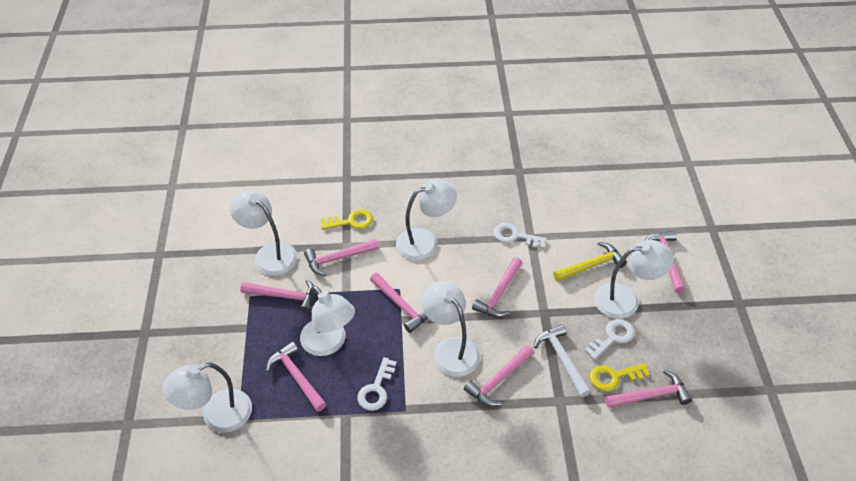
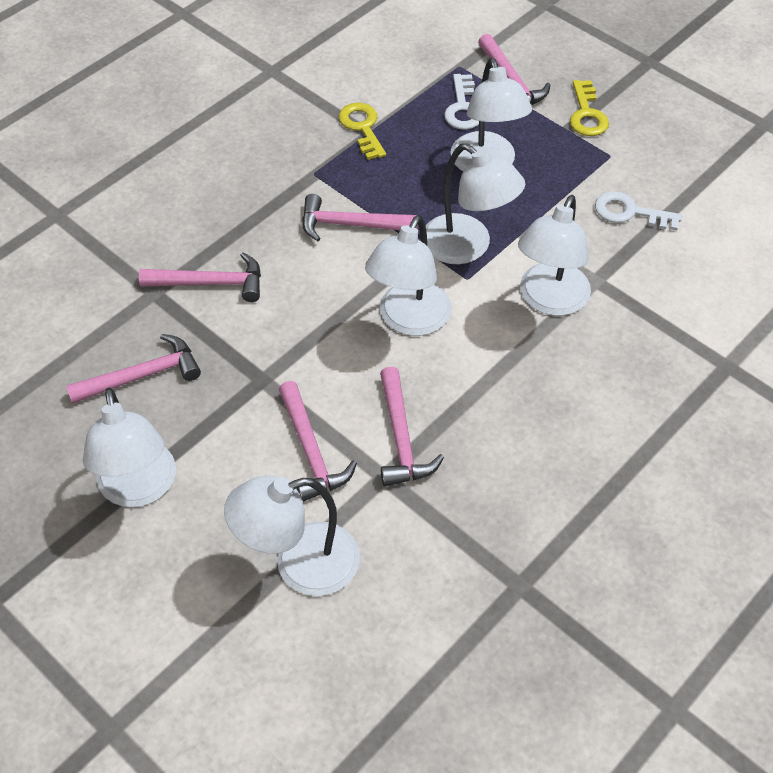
pink hammer: [240,280,315,313] [266,342,326,412] [304,239,379,276] [370,273,428,333] [464,345,534,406] [472,257,522,318] [605,370,692,408] [645,230,685,293] = 8 -> [66,334,201,404] [139,252,261,302] [279,381,357,502] [302,194,418,241] [380,367,444,486] [478,34,550,105] = 6
white hammer: [534,324,591,397] = 1 -> none = 0
white key: [357,357,397,411] [494,223,547,248] [584,319,634,360] = 3 -> [444,74,479,130] [595,191,682,230] = 2
yellow hammer: [553,242,627,282] = 1 -> none = 0

